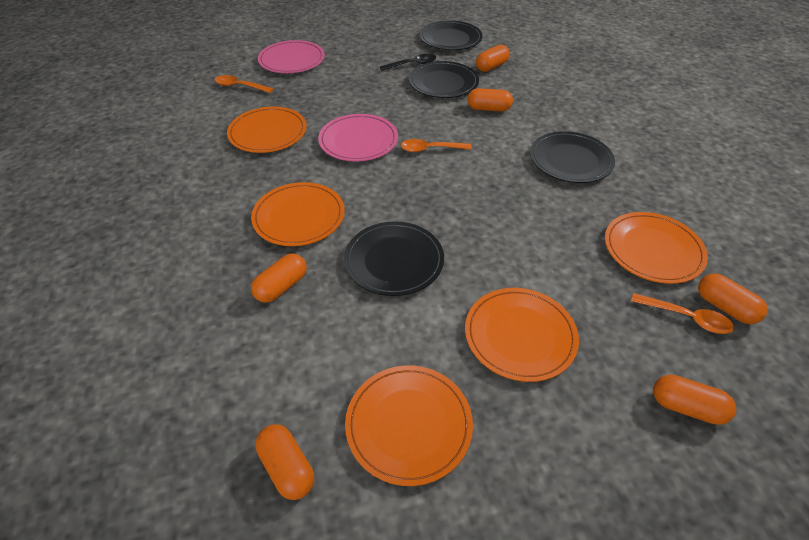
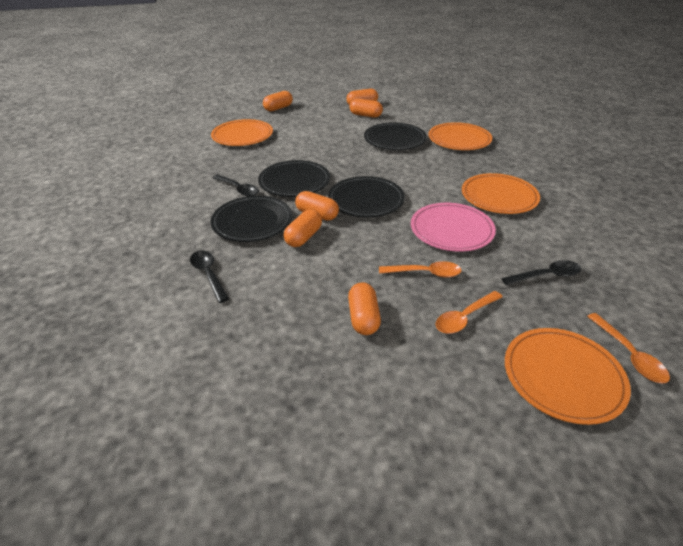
black spoon: [380,54,436,71] = 1 -> [190,250,229,303] [212,174,259,196] [502,260,581,285] = 3
orange plate: [227,107,307,153] [251,182,345,246] [345,365,473,486] [465,288,579,382] [605,212,708,284] = 5 -> [211,119,273,146] [428,122,492,150] [462,173,540,214] [505,328,631,425] = 4
pink plate: [258,40,325,73] [318,114,398,162] = 2 -> [411,203,496,252] = 1

